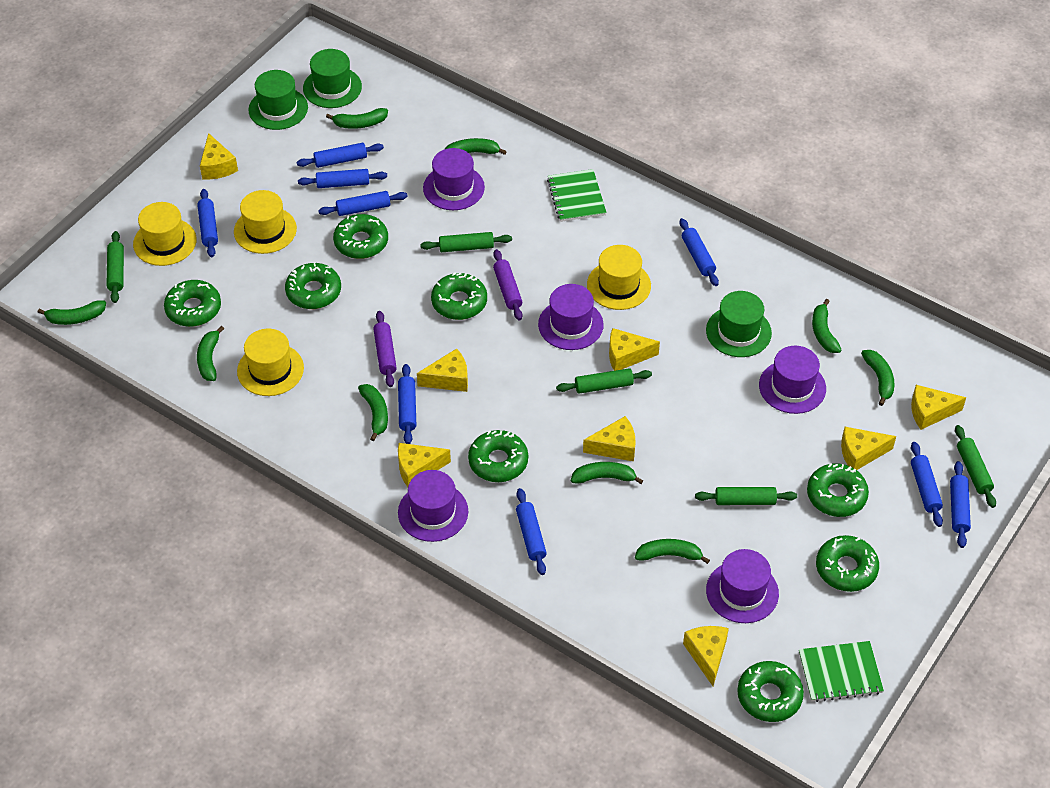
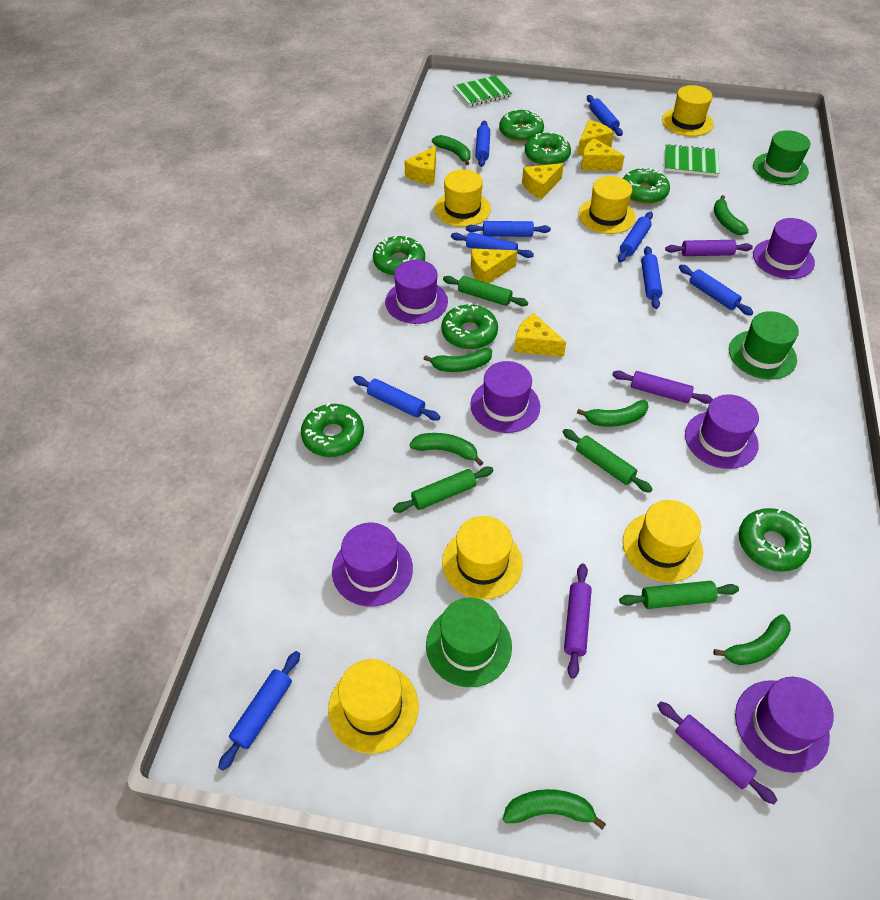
green banana: [38,300,106,325] [197,326,224,381] [326,108,388,129] [358,384,388,441] [445,138,507,155] [571,462,644,484] [635,539,710,564] [812,299,842,353] [861,350,894,406] = 9 -> [409,433,483,466] [424,348,492,372] [432,135,470,165] [503,789,606,830] [577,400,649,427] [714,195,749,235] [714,614,791,665] = 7
green donut: [164,280,221,327] [285,262,341,309] [333,214,388,259] [431,272,487,320] [468,430,528,482] [737,661,804,722] [807,464,869,517] [816,535,879,592] = 8 -> [301,403,364,457] [373,236,425,276] [441,303,498,349] [499,109,544,142] [525,132,571,165] [623,167,670,204] [738,508,811,572] = 7
green rolling pin: [107,231,124,303] [420,232,512,252] [556,368,652,394] [695,487,797,505] [955,425,996,508] = 5 -> [393,467,494,513] [443,276,528,306] [563,429,652,493] [619,581,739,609] = 4
purple hat: [398,470,468,542] [423,148,485,210] [538,284,604,350] [706,549,779,623] [759,346,826,414] = 5 -> [332,523,413,607] [385,260,448,324] [470,361,540,433] [685,394,759,469] [735,677,834,773] [753,218,817,279] = 6
purple rolling pin: [373,311,397,387] [493,249,523,320] = 2 -> [564,564,592,679] [612,371,713,404] [657,701,777,804] [665,240,753,256] = 4
yellow cheese: [200,133,238,179] [398,443,451,487] [417,349,468,392] [583,416,636,461] [609,328,660,371] [683,626,729,686] [841,427,896,470] [911,385,966,430] = 8 -> [404,146,436,185] [471,248,517,283] [514,313,566,357] [522,163,564,199] [577,120,614,156] [581,138,625,171] = 6
yellow hat: [133,202,197,266] [234,190,297,254] [237,328,304,396] [587,245,651,310] = 4 -> [328,659,419,754] [435,169,491,227] [442,516,523,600] [578,176,636,234] [623,500,703,582] [662,85,714,136] = 6

